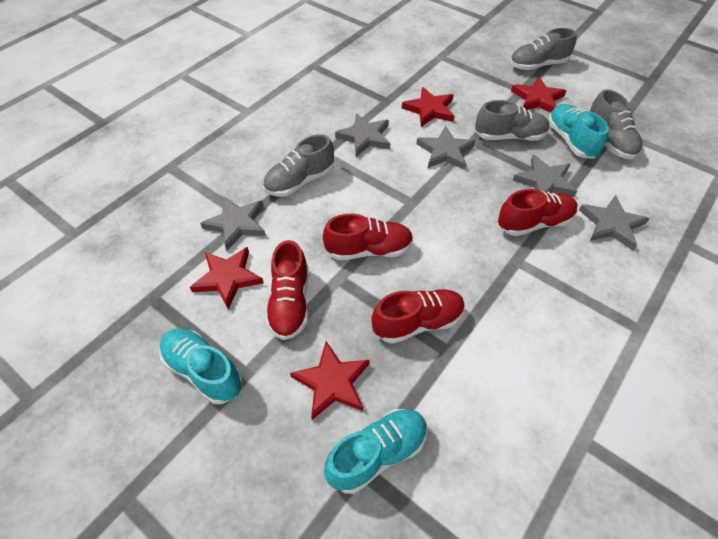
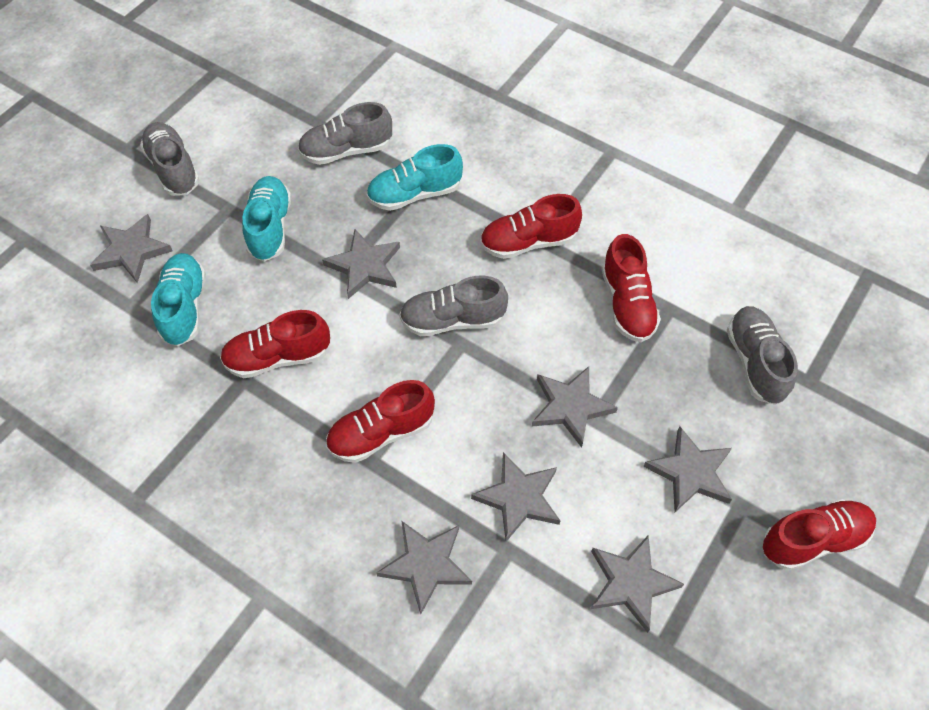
grey star: [200,197,266,251] [335,113,390,157] [416,126,475,170] [513,155,577,197] [579,195,649,250] = 5 -> [90,214,172,283] [322,229,400,299] [376,520,472,614] [471,452,560,542] [532,366,618,448] [591,535,684,633] [643,426,732,512] = 7
red shoe: [265,240,309,340] [323,214,413,260] [371,289,465,344] [498,189,578,236] = 4 -> [220,310,330,378] [326,380,435,463] [480,194,582,259] [601,234,661,342] [763,499,876,570] = 5
red star: [190,247,264,309] [290,341,370,420] [402,87,455,127] [511,77,566,113] = 4 -> none = 0

